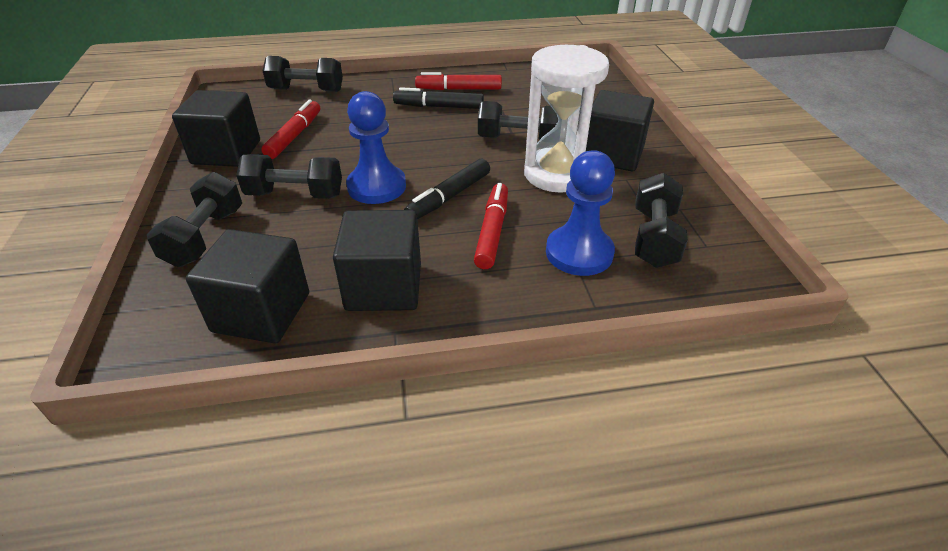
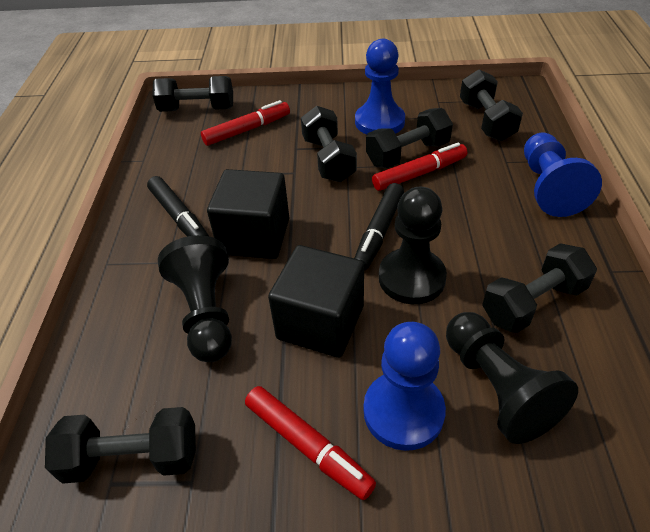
black cube: [172,90,260,167] [186,229,309,343] [333,210,421,311] [586,90,654,171] = 4 -> [207,169,289,259] [268,245,364,358] = 2
black dumbbell: [147,172,242,267] [236,154,342,199] [263,56,343,92] [478,101,558,139] [635,173,688,268] = 5 -> [45,407,196,484] [152,76,233,112] [301,106,357,182] [366,108,453,168] [460,69,523,141] [482,243,597,333] = 6
black pawn: none = 0 -> [158,235,232,362] [379,187,447,304] [446,312,578,444] = 3
blue pawn: [346,91,406,204] [546,150,615,276] = 2 -> [355,39,405,135] [363,322,446,451] [524,132,602,217] = 3
white hourglass: [524,45,609,193] = 1 -> none = 0

